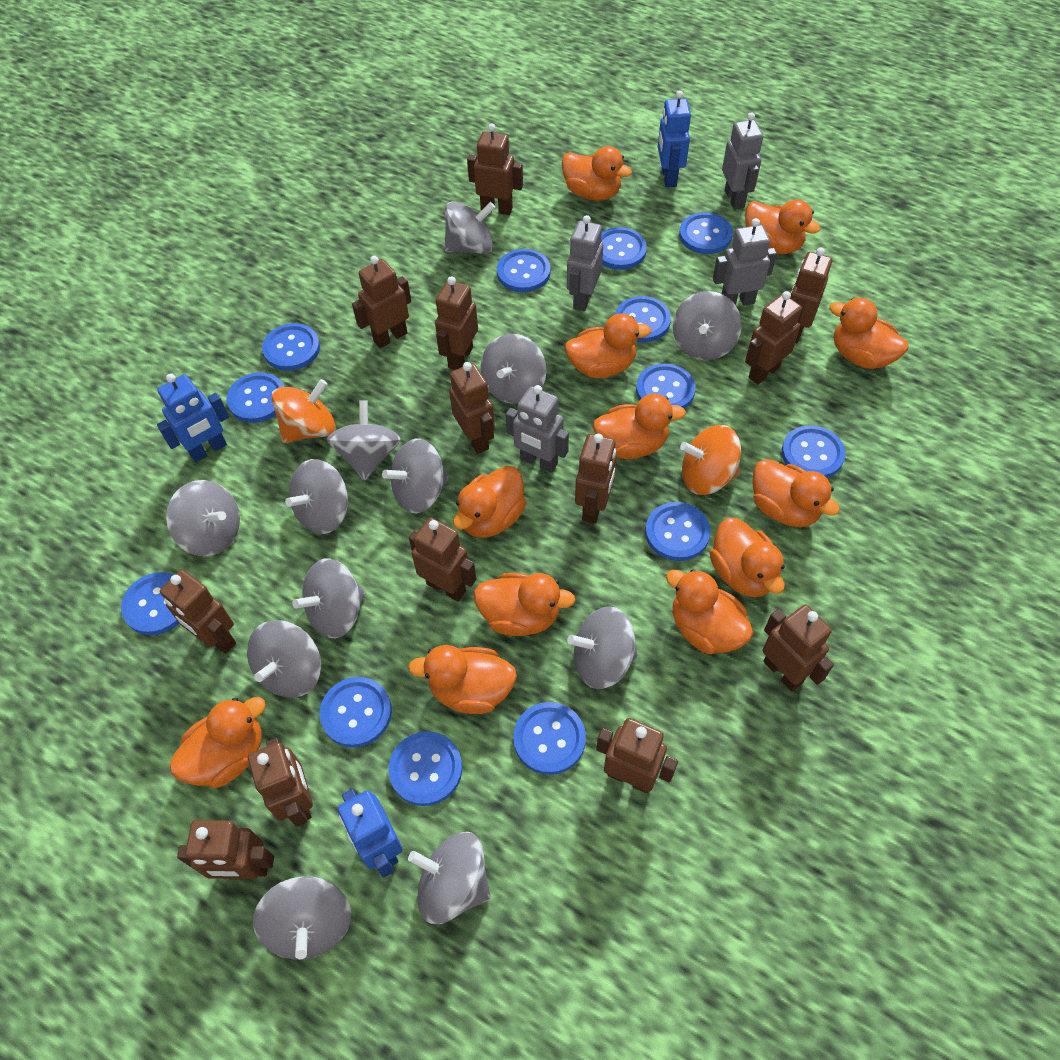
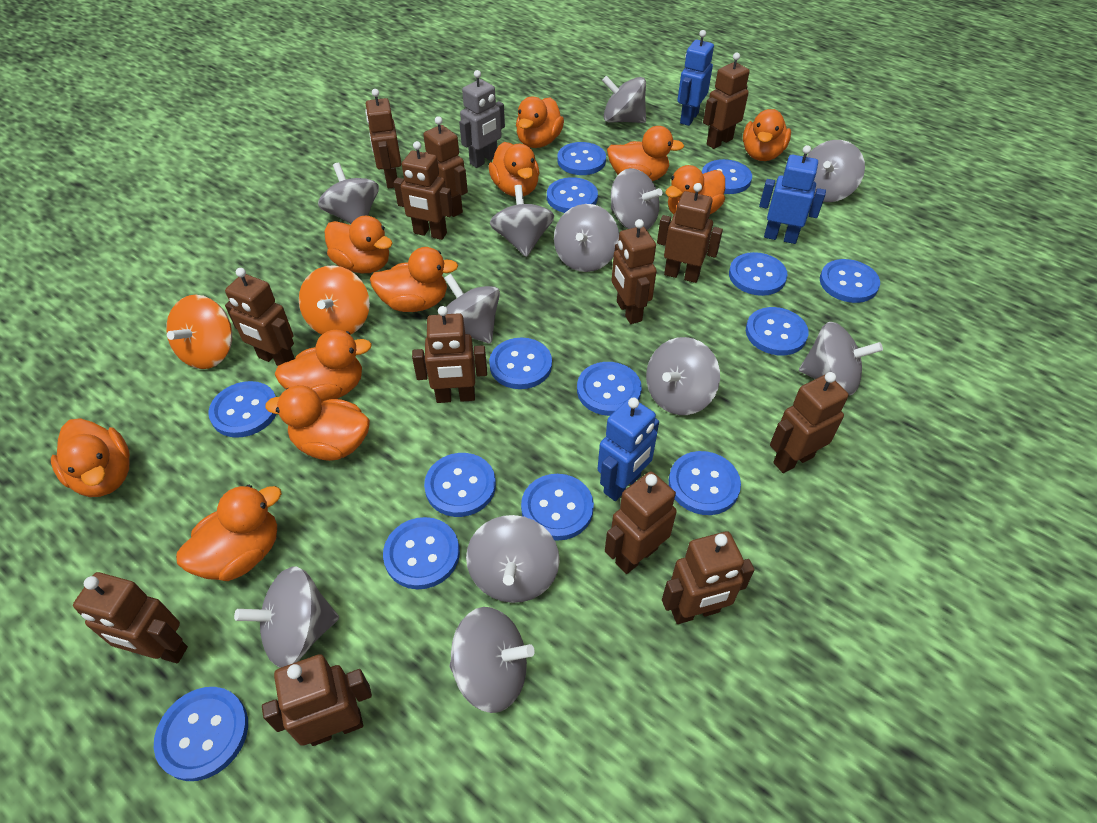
blue button: [121,572,179,635] [226,372,284,423] [262,323,320,371] [320,677,392,748] [388,731,462,806] [497,249,551,292] [513,702,586,775] [601,227,647,270] [615,296,671,342] [636,363,696,409] [645,502,711,561] [679,212,733,254] [782,425,845,478] = 13 -> [154,687,248,781] [208,381,276,438] [383,517,460,589] [424,453,496,517] [489,338,552,389] [521,474,594,541] [547,177,598,213] [558,142,606,175] [577,362,642,416] [669,451,741,515] [702,159,752,194] [729,252,788,296] [746,307,809,355] [820,259,880,303] = 14
grey robot: [505,385,569,473] [567,215,603,311] [713,218,777,306] [722,112,763,210] = 4 -> [459,70,505,168] = 1
orange duck: [170,697,266,788] [408,645,517,714] [453,466,526,538] [474,573,576,636] [562,146,632,201] [565,314,651,378] [593,394,686,459] [666,569,753,654] [710,518,785,597] [745,199,821,254] [752,459,840,527] [829,298,909,369] = 12 -> [51,418,130,497] [176,485,282,581] [265,385,370,461] [274,330,372,403] [325,216,393,273] [370,247,458,312] [489,142,539,197] [516,97,564,148] [607,126,684,181] [665,165,725,215] [743,109,791,161] = 11

